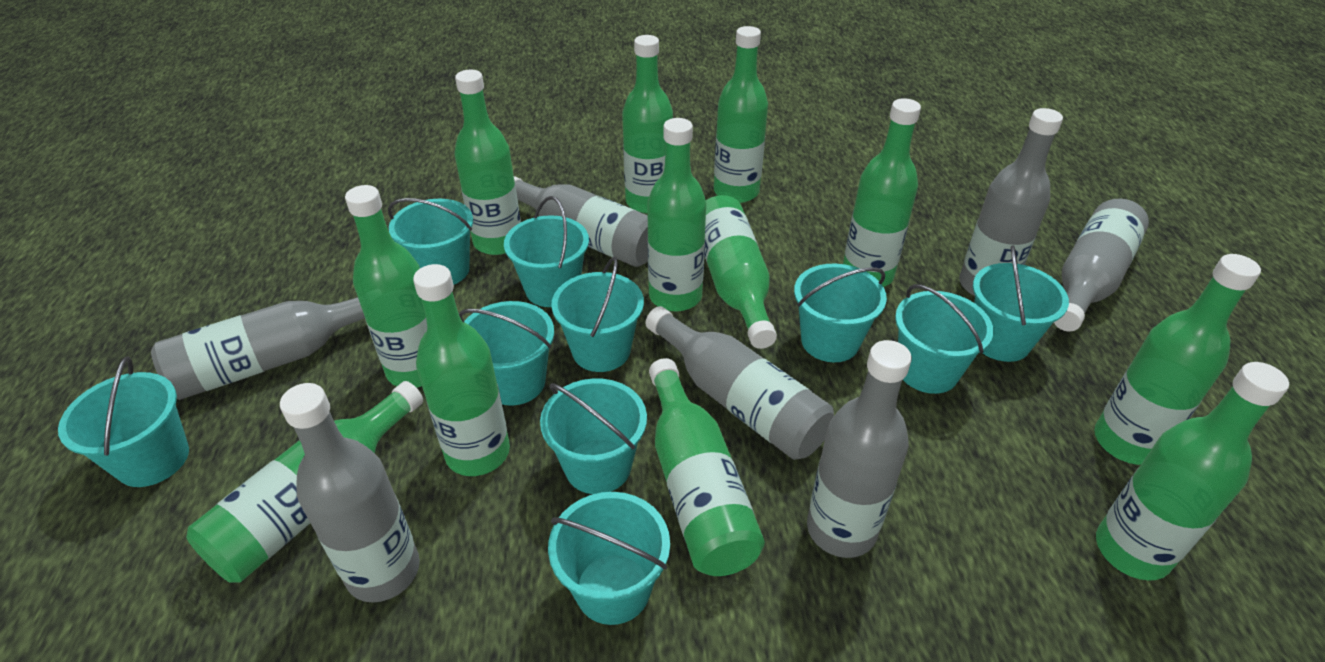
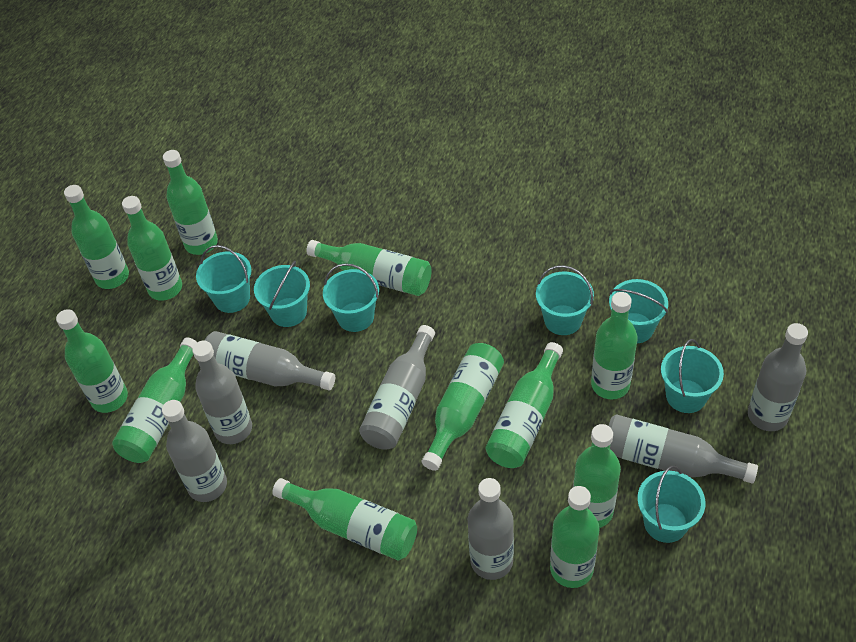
turquoise bucket: [58,356,189,487] [388,198,473,285] [459,301,554,406] [504,196,589,307] [540,378,647,494] [548,492,670,625] [551,257,644,372] [794,264,887,362] [895,284,993,394] [973,245,1069,362] = 10 -> [196,245,252,313] [254,261,310,327] [323,263,379,332] [536,265,594,335] [609,279,668,343] [637,466,705,543] [661,339,724,413] = 7

